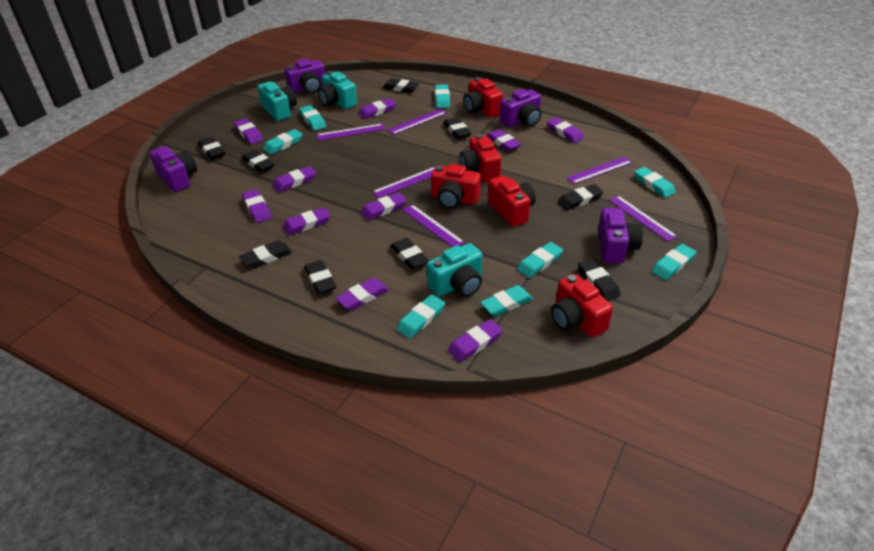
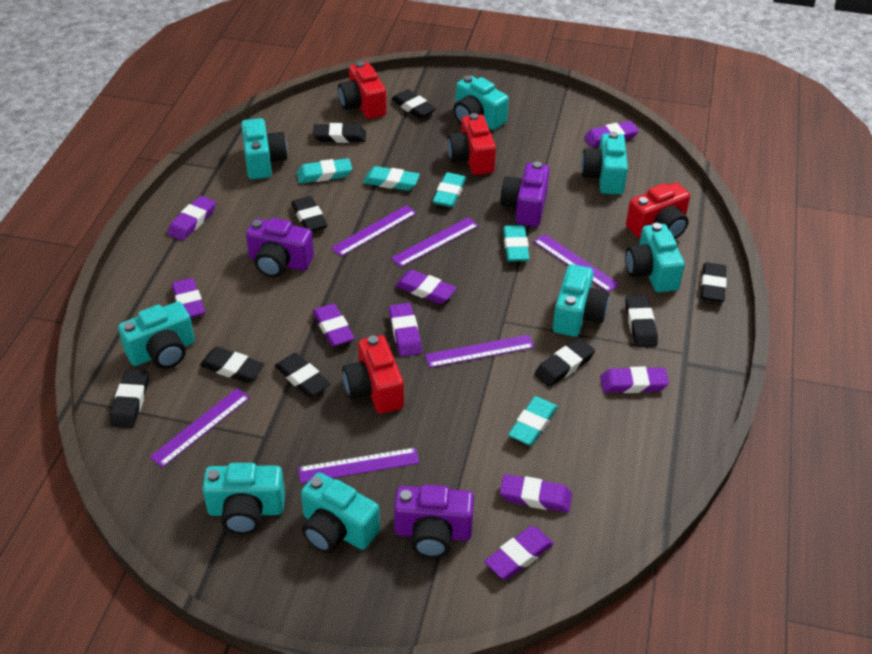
purple camera: [150,146,197,192] [284,58,325,94] [500,89,541,128] [598,208,643,263] = 4 -> [246,218,314,277] [394,485,474,558] [500,161,550,227] = 3
purple eraser: [234,118,263,144] [242,189,272,223] [272,166,316,193] [283,207,330,235] [336,278,389,310] [358,98,396,119] [361,192,407,221] [448,319,503,362] [486,129,521,152] [547,117,584,143] = 10 -> [168,196,216,240] [172,278,205,318] [313,303,355,347] [389,303,422,357] [395,270,457,304] [484,526,554,580] [500,474,572,513] [584,121,639,147] [600,367,669,393] = 9
red camera: [431,164,481,209] [460,134,501,182] [463,77,503,118] [488,175,536,227] [551,274,613,338] = 5 -> [338,61,387,119] [342,335,404,414] [447,113,496,175] [626,182,690,239] = 4
turquoise camera: [257,81,297,121] [318,71,357,109] [427,243,483,297] = 3 -> [118,301,195,369] [202,463,285,534] [241,118,288,179] [301,472,380,553] [453,76,509,130] [553,264,609,337] [581,132,628,194] [625,223,685,292] = 8
turquoise eraser: [263,129,303,155] [299,105,326,131] [397,294,445,339] [435,84,450,108] [480,285,533,316] [517,242,563,278] [634,167,676,198] [651,244,696,280] = 8 -> [297,158,352,183] [363,166,420,191] [433,172,466,207] [503,225,530,261] [508,396,558,445] = 5

